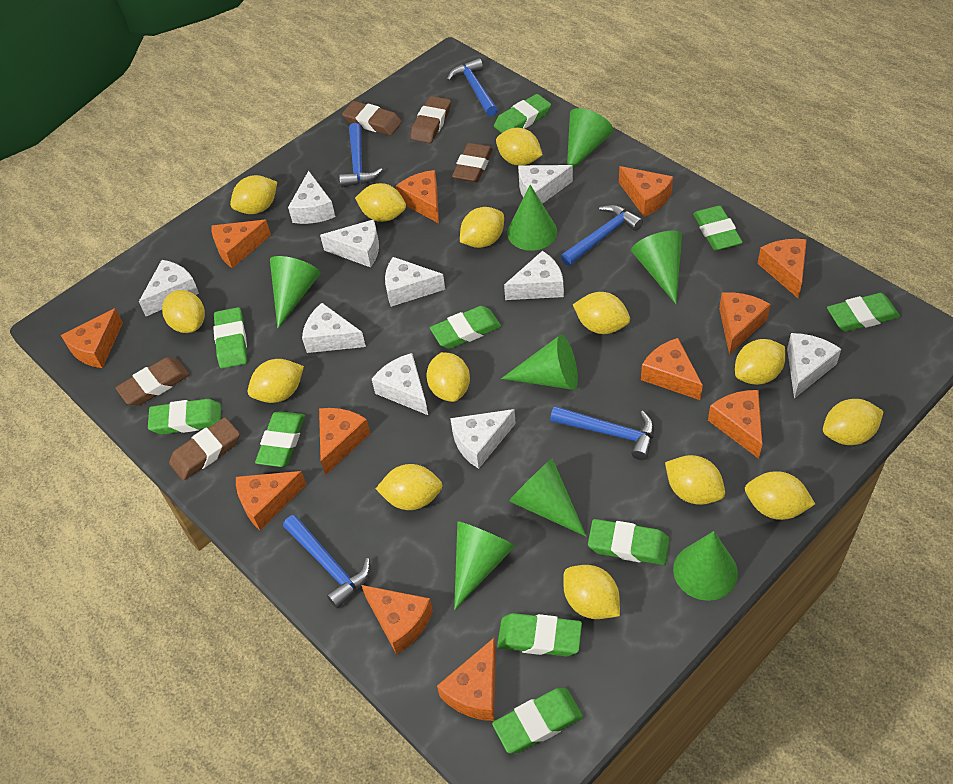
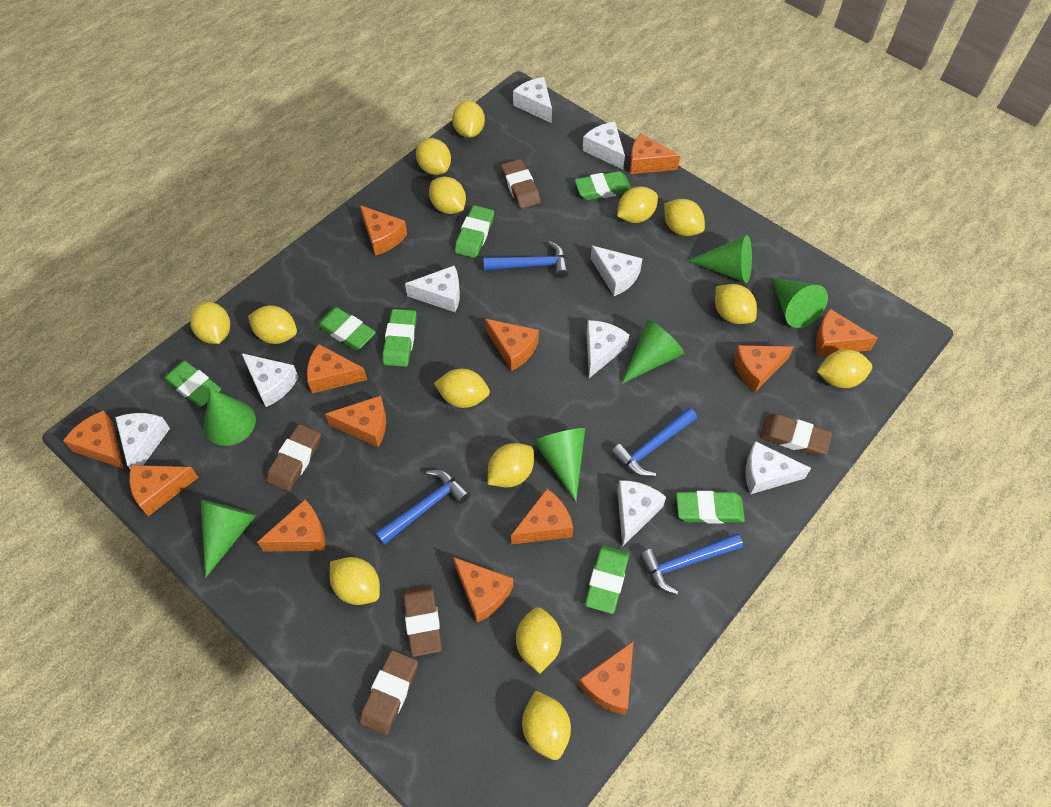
blue hammer: [283,515,370,608] [339,123,382,188] [447,58,498,117] [550,406,654,460] [561,205,643,266] = 5 -> [375,470,470,545] [483,241,568,278] [611,408,697,477] [640,533,743,595] = 4
green cone: [270,256,321,329] [454,521,515,610] [501,335,578,390] [507,185,557,251] [509,458,587,537] [567,108,614,169] [631,231,682,304] [673,531,738,601] = 8 -> [201,500,256,578] [204,389,256,446] [534,428,585,502] [621,320,684,384] [687,235,752,283] [772,278,828,328] = 6
green eraser: [148,399,221,434] [213,307,247,369] [255,411,305,467] [430,306,501,349] [492,688,583,754] [494,94,551,133] [497,613,582,656] [588,519,669,565] [693,206,743,251] [827,293,900,332] = 10 -> [163,361,221,407] [317,307,376,350] [382,309,417,367] [455,205,494,258] [575,171,631,200] [585,545,629,614] [676,491,745,524] = 7
orange cheese: [61,308,123,368] [211,220,271,268] [236,471,307,530] [319,408,370,475] [361,585,433,655] [396,170,439,223] [437,638,496,721] [619,166,673,217] [641,338,703,400] [708,390,763,459] [719,292,771,355] [757,239,807,298] = 12 -> [63,410,124,469] [130,465,199,516] [257,500,325,551] [307,344,367,393] [325,396,386,447] [360,205,407,256] [453,557,513,623] [485,319,539,371] [511,489,573,544] [578,641,634,715] [629,133,680,174] [733,345,794,392] [816,309,878,355] = 13
white cheese: [139,260,199,316] [288,171,335,224] [302,303,366,353] [320,219,379,267] [372,353,428,415] [385,257,445,307] [450,409,516,469] [504,251,564,300] [518,165,573,204] [787,333,841,399] = 10 -> [115,413,170,469] [241,353,298,407] [405,266,460,312] [513,77,552,123] [582,122,625,170] [587,320,629,378] [591,246,643,296] [617,480,666,547] [745,441,811,494] = 9

